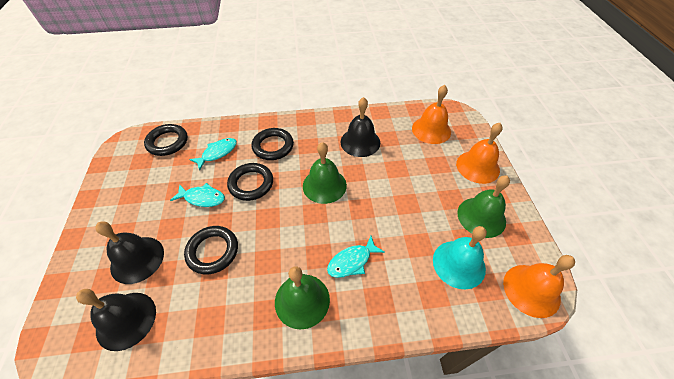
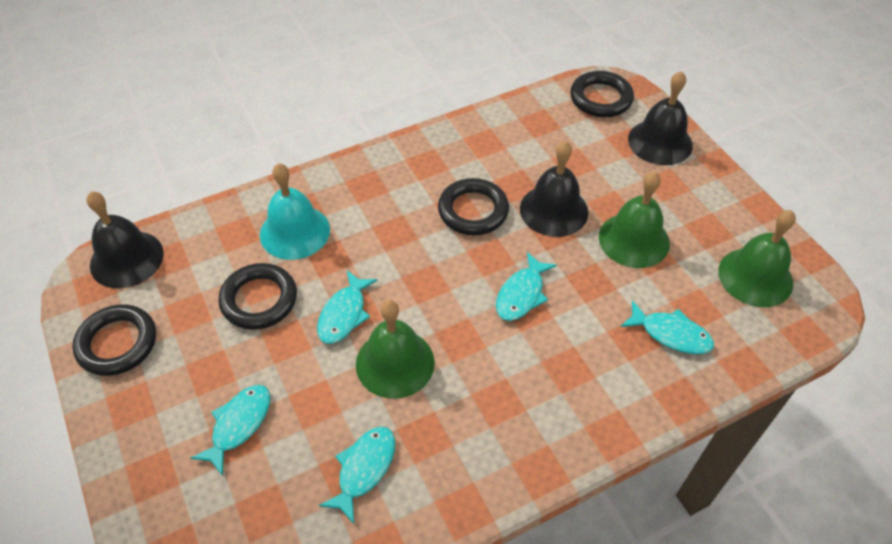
orange bell: [412,85,451,144] [456,123,503,184] [503,255,575,318] = 3 -> none = 0
turquoise fish: [170,183,225,207] [189,138,237,171] [327,236,385,278] = 3 -> [191,385,270,476] [317,271,378,344] [319,427,395,524] [496,252,557,321] [620,300,714,354] = 5

